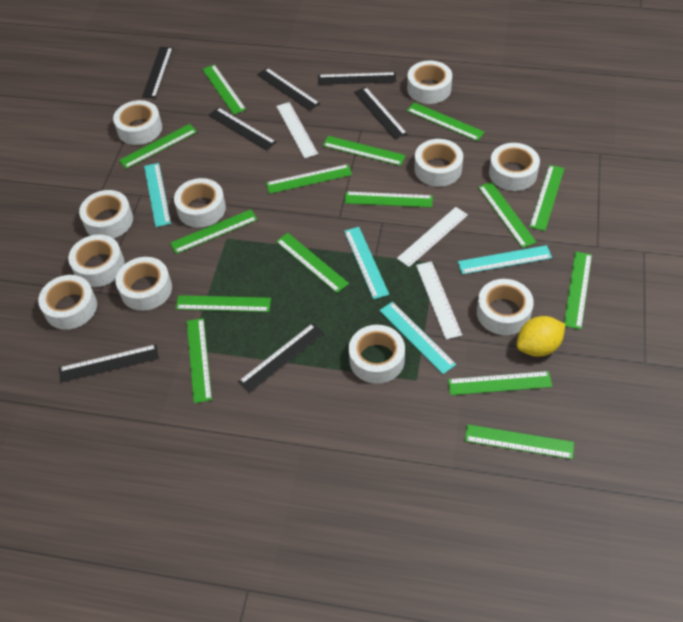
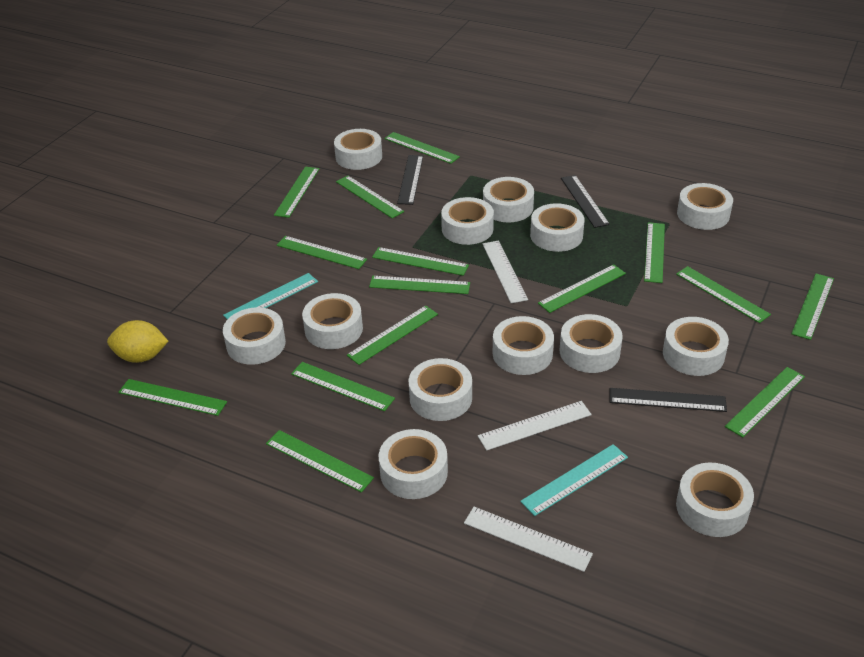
black ruler: [59,344,159,382] [142,47,173,98] [209,107,276,150] [238,323,324,393] [257,68,320,111] [318,72,396,85] [354,87,407,140] = 7 -> [397,155,423,205] [561,175,610,228] [610,388,727,412] = 3
turquoise ruler: [144,163,171,227] [344,227,389,299] [379,302,456,374] [458,245,552,274] = 4 -> [223,273,318,320] [520,444,628,516] = 2
white tape: [38,275,97,330] [68,235,125,287] [79,190,133,238] [113,100,162,145] [116,257,172,311] [174,178,226,228] [349,325,405,384] [407,61,452,104] [414,139,463,187] [477,279,534,335] [489,143,540,191] = 11 -> [223,307,286,365] [302,293,363,349] [334,129,382,170] [378,429,448,499] [408,358,472,421] [441,197,494,245] [483,177,534,222] [493,316,554,375] [530,203,585,252] [560,314,623,373] [663,317,729,376] [676,463,754,537] [677,183,733,230] = 13

